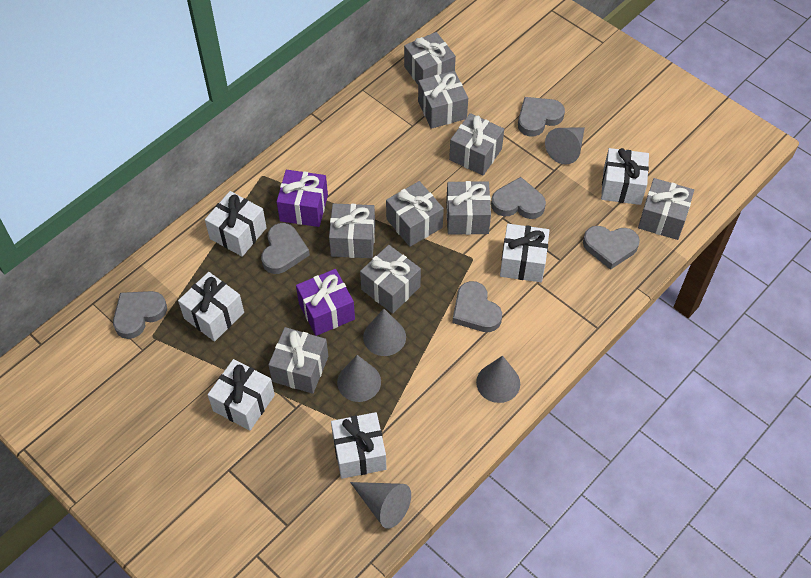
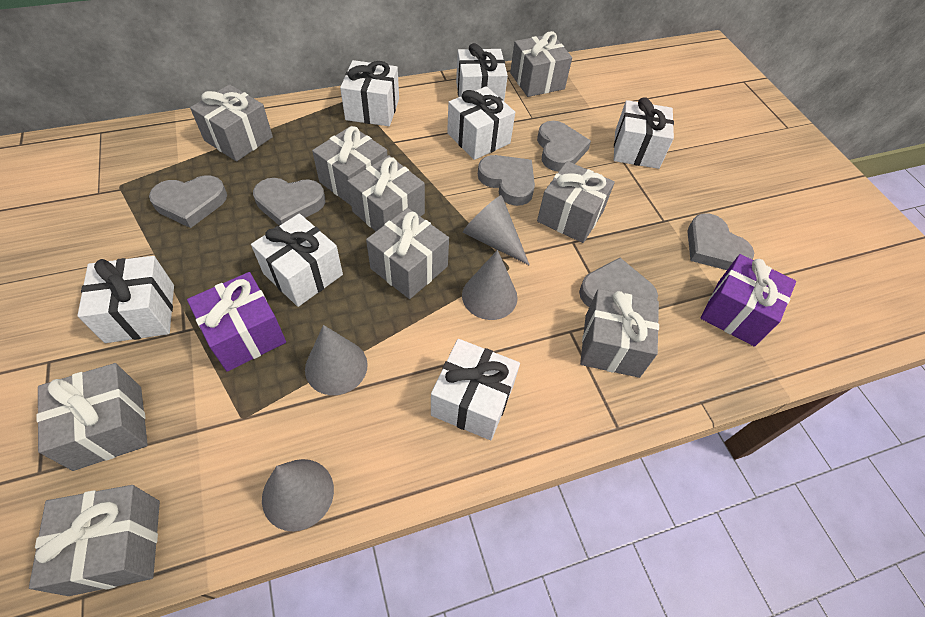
grey cone: [337,355,381,402] [350,482,411,529] [363,309,406,356] [476,356,520,403] [545,127,585,165] = 5 -> [262,459,334,531] [305,325,368,395] [462,250,518,320] [463,195,530,266] = 4
white gift: [178,272,244,342] [205,191,267,257] [208,359,275,431] [331,412,387,479] [500,224,550,282] [601,148,649,205] = 6 -> [77,256,174,343] [251,213,343,307] [340,60,399,126] [431,339,520,440] [447,86,515,160] [456,43,508,101] [614,97,674,169] = 7

